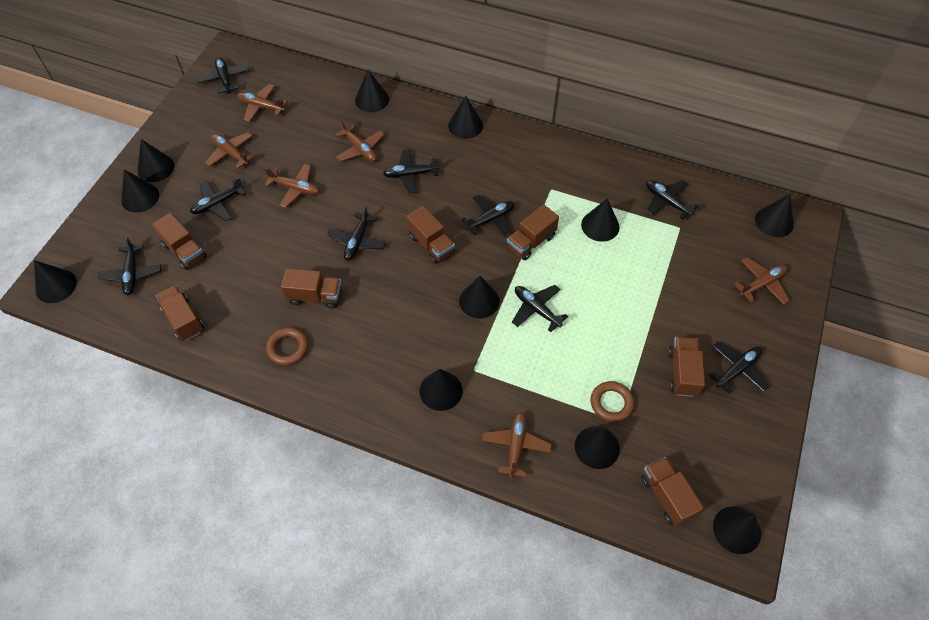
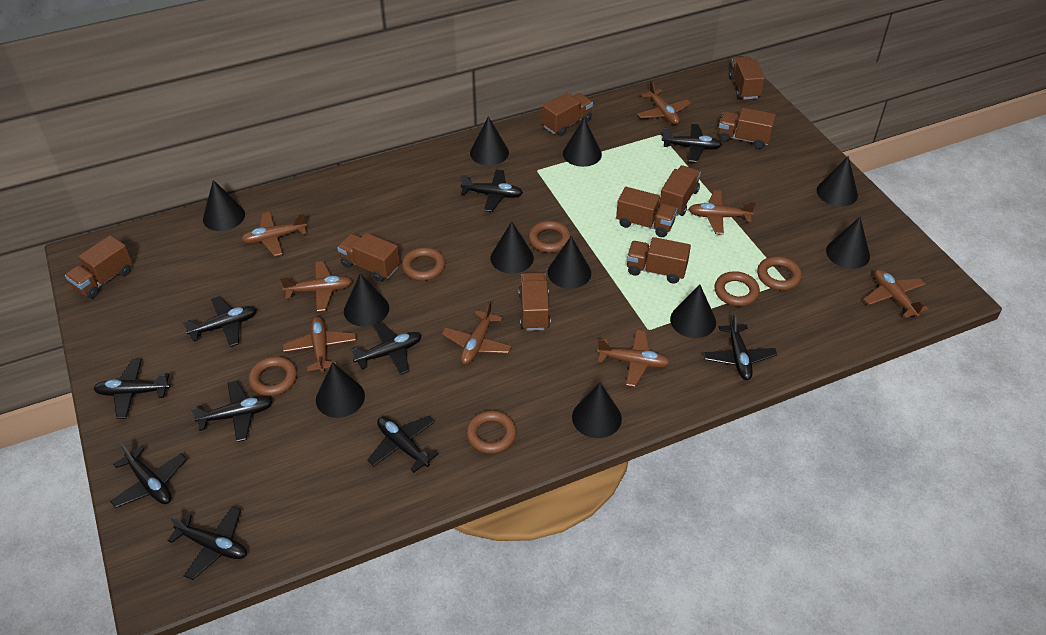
black plane: [98,237,161,295] [190,177,246,221] [197,57,250,94] [327,205,386,261] [383,149,439,194] [461,194,515,237] [512,285,568,332] [646,180,698,219] [709,341,769,394] = 9 -> [93,359,170,419] [110,443,187,508] [167,506,247,580] [182,296,257,347] [191,381,273,442] [351,322,422,375] [367,416,438,472] [460,170,523,212] [662,124,722,163] [703,313,777,380] = 10
brown plane: [205,132,255,169] [237,84,288,122] [264,164,320,208] [335,119,385,162] [482,412,552,478] [734,257,790,304] = 6 -> [241,212,307,257] [280,261,353,312] [283,317,356,372] [442,302,512,365] [597,330,670,387] [637,80,691,125] [688,190,756,235] [864,269,929,318] = 8
brown ring: [266,327,308,366] [591,381,635,422] = 2 -> [248,356,297,396] [402,247,445,281] [466,410,517,454] [528,221,571,253] [715,271,760,306] [757,256,802,290] = 6
brown truck: [152,213,206,270] [156,285,204,341] [281,268,342,309] [406,206,455,264] [507,204,559,260] [641,457,704,527] [668,337,705,397] = 7 -> [65,235,132,299] [337,233,400,282] [519,273,551,331] [542,93,593,136] [616,187,677,237] [627,237,691,284] [659,165,701,216] [718,108,776,149] [729,57,765,99] = 9

